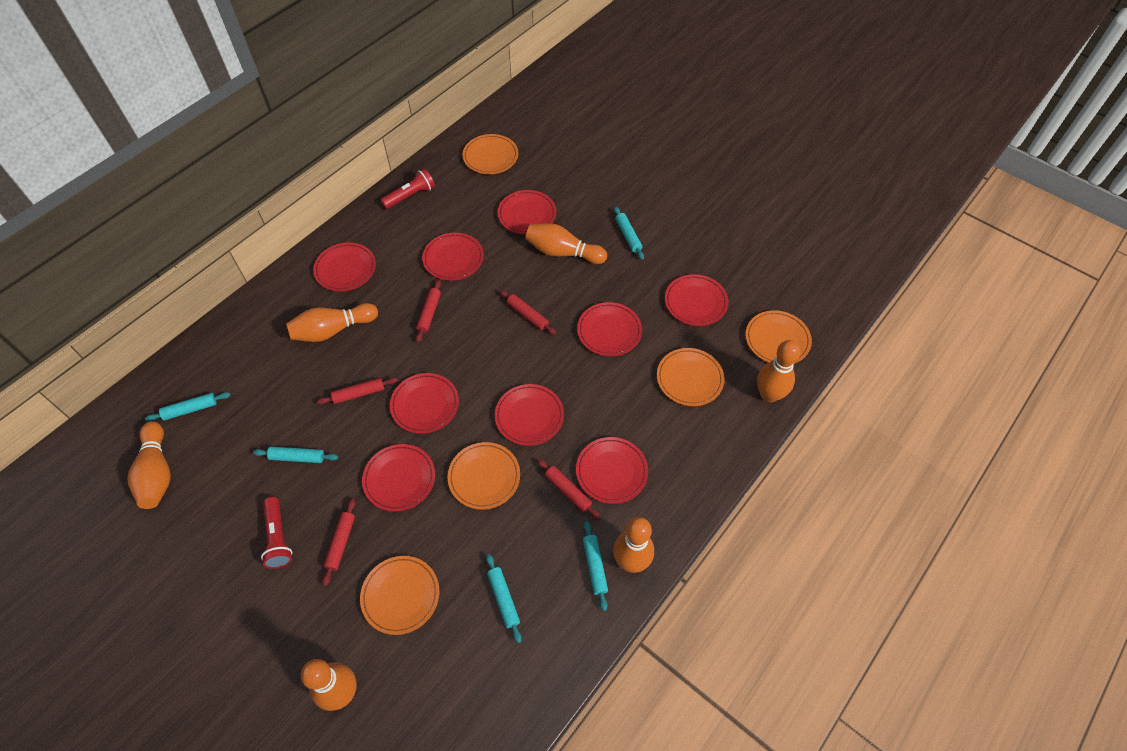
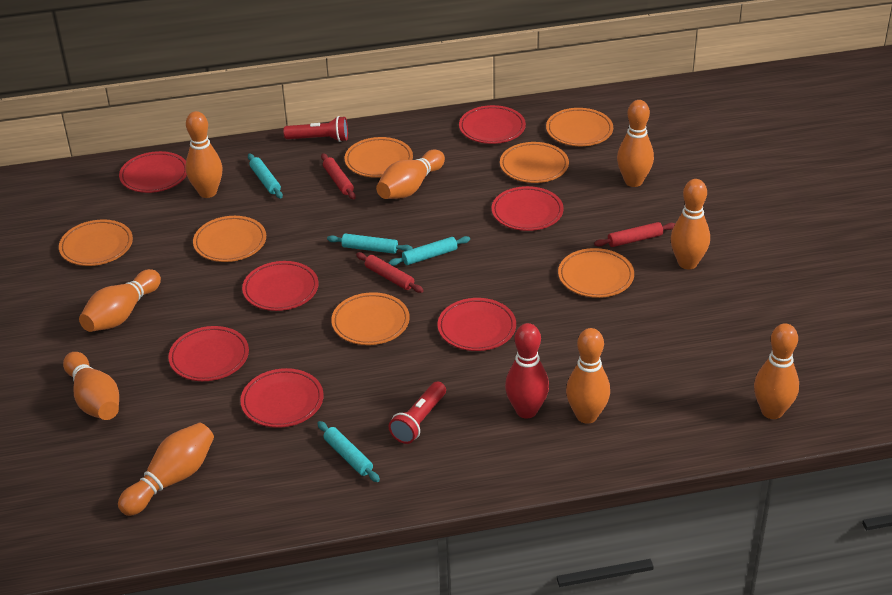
orange bowling pin: [127,421,171,509] [286,303,378,342] [301,659,357,711] [525,223,607,264] [613,517,654,573] [757,340,801,403] = 6 -> [63,352,119,420] [79,269,161,332] [118,423,214,516] [185,111,223,198] [376,149,445,199] [566,328,610,424] [617,100,654,187] [670,179,710,269] [754,323,799,419] = 9
orange plate: [360,556,439,635] [447,442,520,510] [462,134,518,174] [657,348,725,406] [745,310,812,364] = 5 -> [59,219,133,266] [193,216,266,262] [331,292,410,345] [345,137,413,178] [500,142,569,183] [546,108,613,146] [558,248,634,298] = 7
red bowling pin: none = 0 -> [505,323,549,418] = 1
red plate: [313,242,376,291] [362,444,435,512] [390,373,459,434] [422,232,484,281] [495,384,564,446] [498,190,556,235] [576,437,648,504] [577,302,642,356] [665,274,729,326] = 9 -> [119,151,187,193] [168,326,249,381] [240,368,324,428] [242,261,318,311] [437,298,516,351] [459,105,526,144] [492,186,564,231] = 7
red rolling pin: [317,377,398,405] [322,498,356,586] [416,280,441,342] [500,290,556,335] [537,459,601,520] = 5 -> [321,153,356,199] [356,252,424,293] [594,222,675,247] = 3
turquoise rolling pin: [145,392,230,421] [253,447,338,463] [486,554,522,643] [583,521,608,611] [614,207,644,260] = 5 -> [248,154,283,198] [317,421,380,482] [327,233,413,254] [389,236,470,266] = 4

